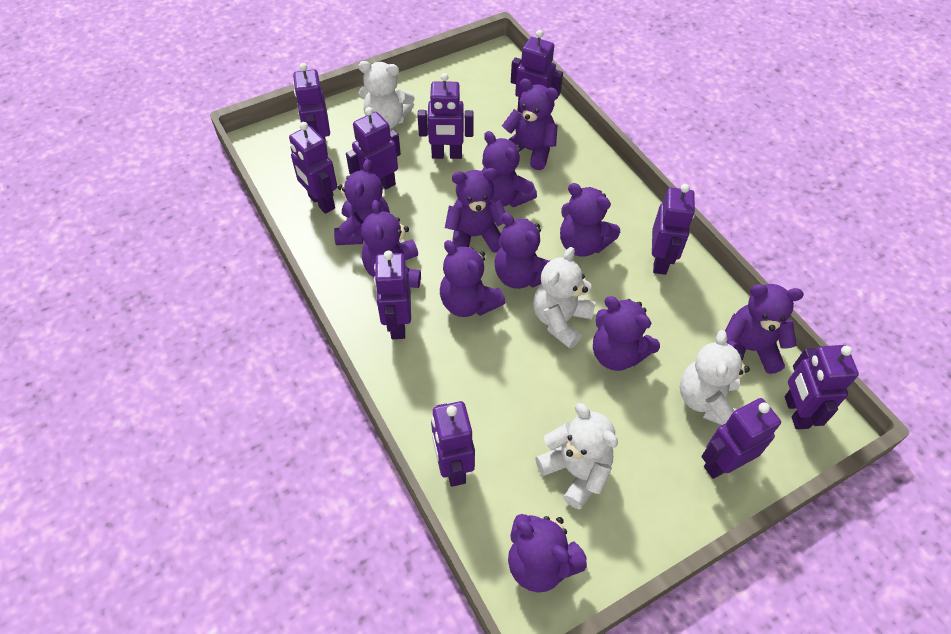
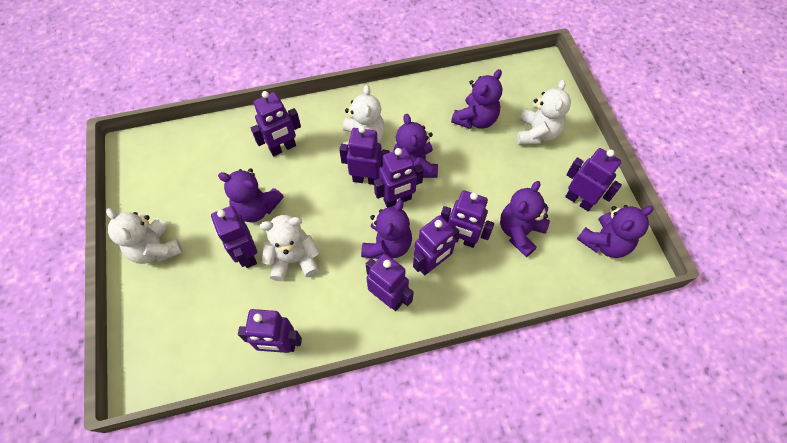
purple robot: [289,122,337,214] [293,63,330,153] [346,107,401,189] [374,251,411,339] [417,73,474,159] [431,401,475,487] [511,30,563,112] [652,184,695,275] [701,398,781,479] [785,345,859,430] = 10 -> [211,206,257,268] [238,309,302,353] [251,91,301,156] [339,126,390,185] [366,253,414,311] [374,148,424,208] [413,215,459,275] [441,190,494,248] [565,148,622,211] = 9
purple teddy bear: [334,159,390,245] [361,200,421,288] [440,240,506,317] [445,168,505,253] [482,131,537,207] [494,212,550,289] [502,78,559,170] [508,514,587,592] [560,183,620,257] [593,296,660,371] [725,284,804,374] = 11 -> [218,168,284,222] [361,199,412,259] [393,114,438,178] [451,69,502,129] [500,181,550,257] [577,205,653,258] = 6

